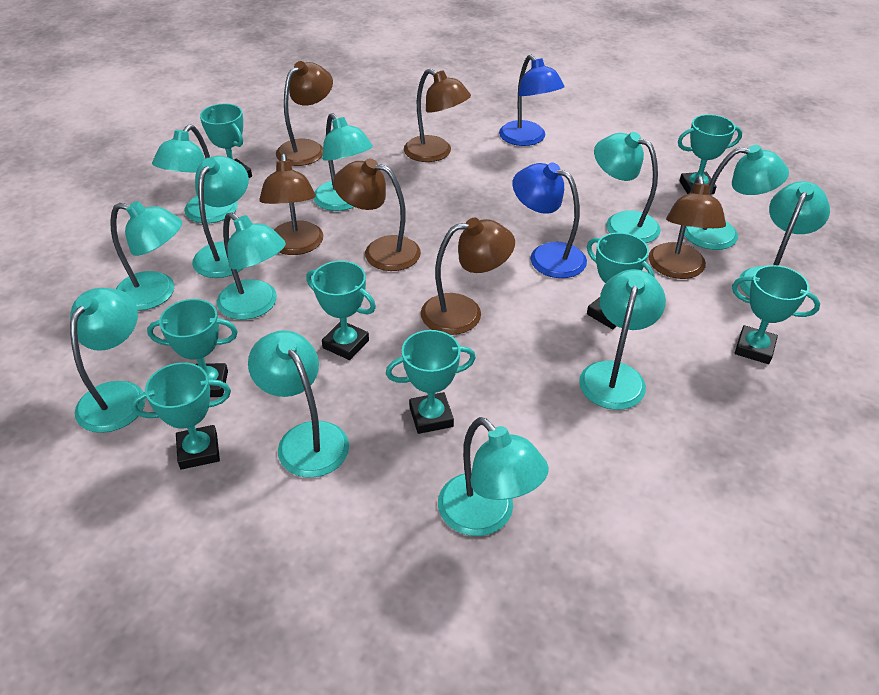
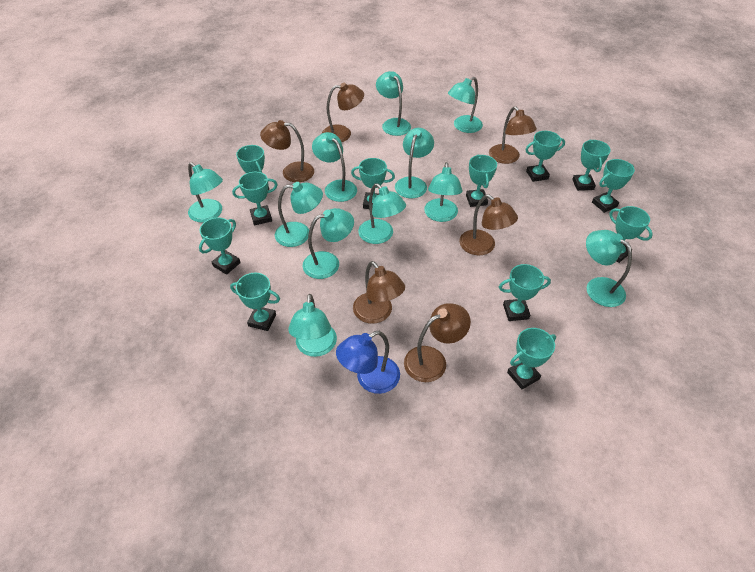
blue lamp: [499,55,564,146] [512,162,587,278] = 2 -> [336,331,400,394] = 1
turquoise lamp: [70,288,146,433] [110,201,182,311] [152,125,238,223] [192,156,249,278] [217,212,286,320] [248,330,349,478] [313,113,373,211] [438,417,549,536] [579,269,666,410] [594,132,661,243] [684,145,789,250] [739,181,830,297] = 12 -> [188,162,223,222] [275,182,323,247] [288,294,337,357] [302,208,354,279] [312,132,357,202] [358,183,406,244] [376,71,411,136] [395,128,434,198] [424,162,462,222] [448,77,483,133] [586,230,632,307] = 11
turquoise trophy: [131,362,231,470] [147,299,238,397] [200,104,252,178] [306,261,376,360] [386,330,476,434] [587,233,655,329] [678,114,742,194] [732,265,820,364] = 8 -> [199,217,241,275] [230,273,280,331] [232,172,278,225] [236,145,269,190] [351,158,395,209] [466,154,497,207] [499,264,551,321] [507,328,556,389] [525,131,565,182] [572,140,611,191] [592,159,635,213] [609,206,653,263] = 12

